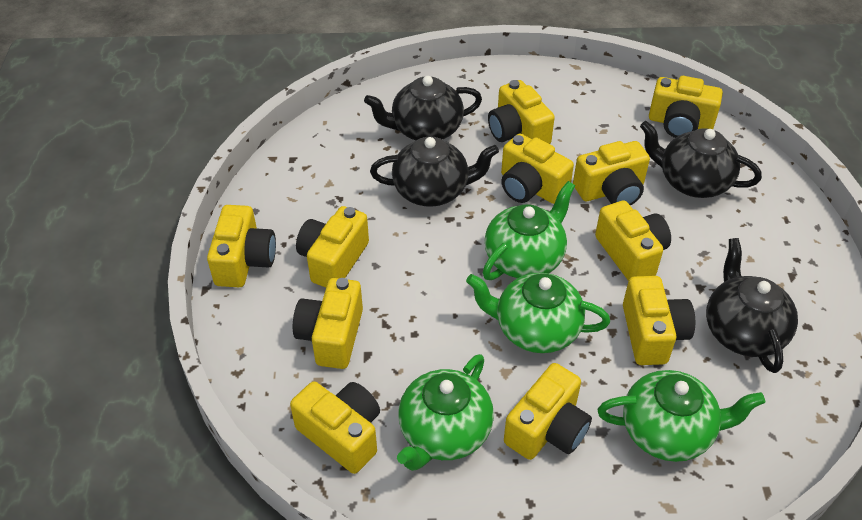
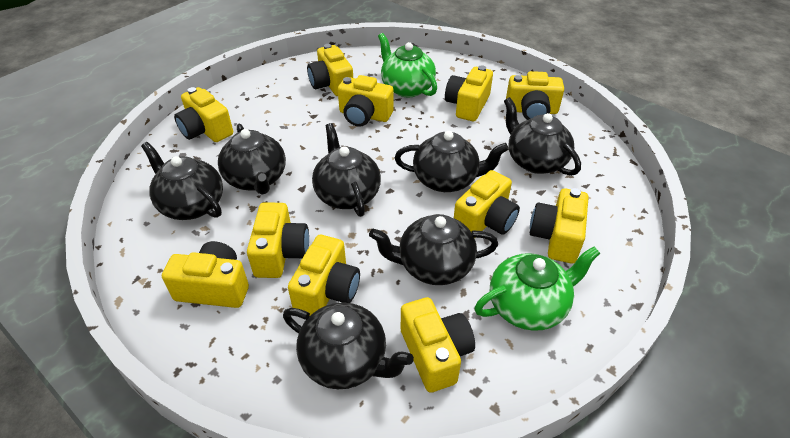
black teapot: [364,76,482,141] [370,136,499,207] [640,121,762,198] [706,238,798,373] = 4 -> [141,142,223,220] [218,124,286,195] [283,302,414,389] [312,123,381,217] [369,214,498,285] [395,131,509,192] [504,97,581,176] = 7
green teapot: [397,354,494,471] [466,273,610,353] [483,181,575,280] [597,370,765,462] = 4 -> [378,33,437,97] [474,247,600,331] = 2

